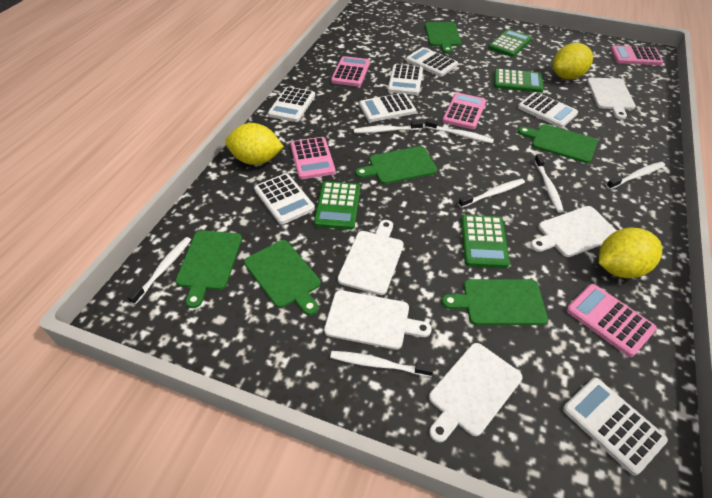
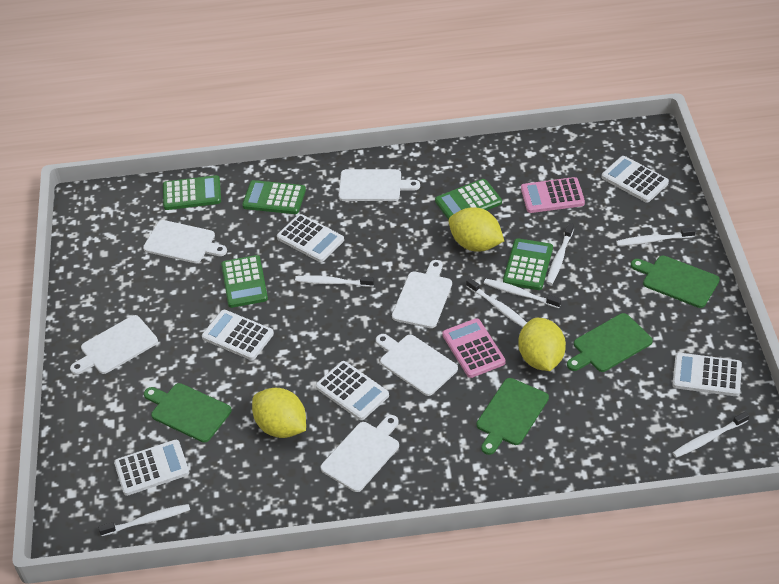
green calculator: [314,181,360,230] [461,215,510,268] [488,29,532,57] [494,69,544,93] = 4 -> [163,175,221,210] [221,255,268,308] [242,180,306,214] [435,179,502,220] [503,238,553,290] = 5
green cutting board: [176,230,242,308] [244,240,321,315] [355,146,437,184] [425,22,461,54] [442,279,548,325] [518,124,598,163] = 6 -> [144,383,232,443] [477,378,549,455] [567,313,653,372] [631,256,720,308] = 4
pink calculator: [290,137,335,179] [331,56,370,87] [442,93,486,129] [566,284,657,357] [610,45,664,65] = 5 -> [442,318,506,378] [521,177,585,213] = 2
white calculator: [254,173,315,224] [268,87,315,122] [359,93,416,122] [388,64,423,95] [406,47,458,76] [518,92,578,128] [563,378,668,476] = 7 -> [114,440,189,496] [202,310,274,360] [277,214,344,262] [316,361,389,420] [601,156,669,203] [672,353,742,396] = 6
white cutting board: [324,290,432,349] [338,220,404,295] [429,343,522,442] [531,206,617,257] [587,78,636,119] = 5 -> [70,315,158,375] [143,220,227,263] [321,415,399,492] [338,169,420,201] [376,334,458,396] [392,260,452,328] = 6

